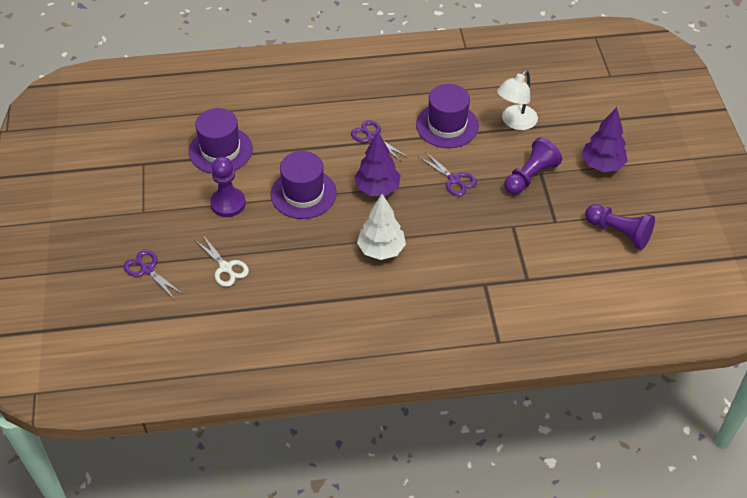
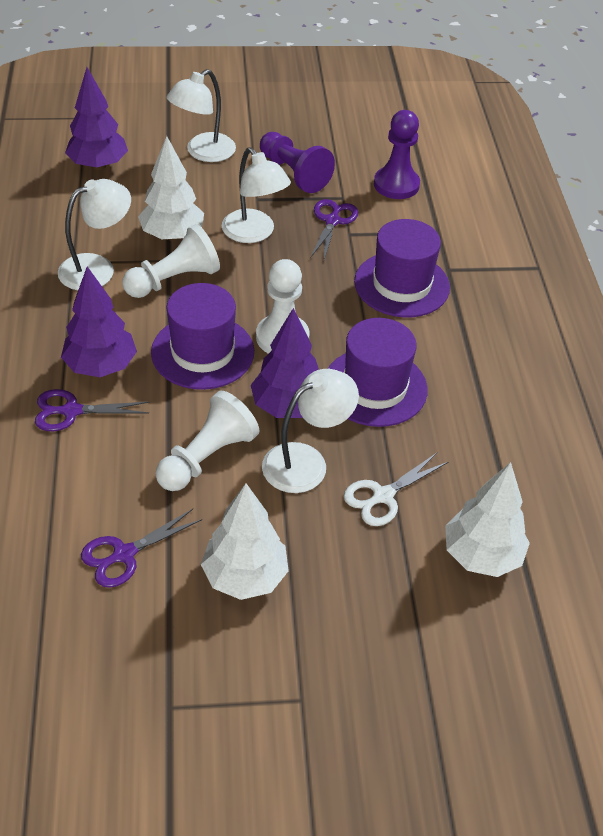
purple pawn: [210,157,246,217] [504,137,562,195] [585,204,655,250] = 3 -> [260,132,335,193] [374,110,420,199] = 2
purple tree: [354,131,400,196] [582,107,628,172] = 2 -> [61,266,137,377] [65,67,128,170] [251,308,319,418] = 3
white lamp: [497,70,538,130] = 1 -> [58,179,131,290] [167,69,236,162] [222,147,291,243] [262,369,359,493] = 4
white pawn: none = 0 -> [122,224,220,298] [156,391,260,491] [256,259,309,354] = 3
white tree: [357,194,406,260] = 1 -> [138,136,204,241] [201,483,289,600] [445,462,530,577] = 3

